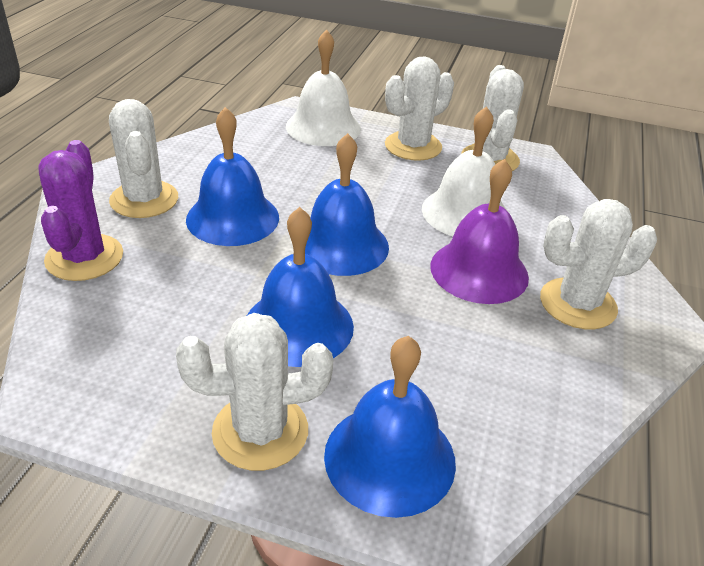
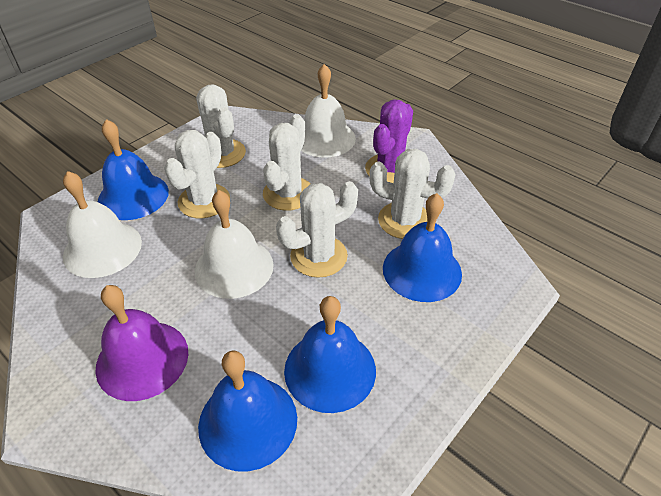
white bell: [286,29,361,146] [422,106,508,236] = 2 -> [63,171,142,278] [195,190,274,299] [301,64,356,158] = 3

